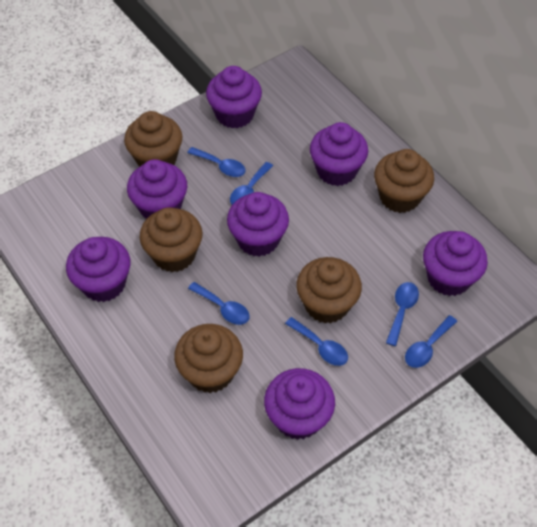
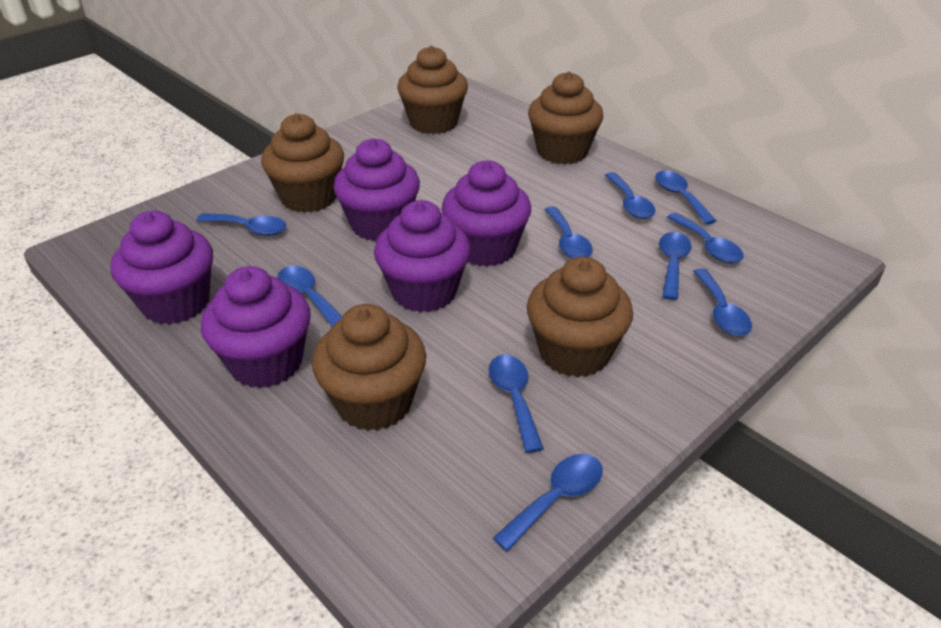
blue spoon: [187,147,246,177] [188,282,250,325] [230,162,273,205] [285,317,348,366] [386,282,419,346] [405,315,457,368] = 6 -> [196,213,286,236] [277,266,342,326] [489,355,544,453] [493,454,603,551] [544,206,593,259] [605,172,655,219] [655,171,716,224] [659,232,691,300] [667,213,744,263] [693,268,752,336] = 10
purple cupcake: [66,237,131,302] [127,159,187,219] [206,66,262,128] [227,192,289,257] [264,368,335,440] [310,122,368,186] [423,231,488,296] = 7 -> [111,211,213,325] [201,266,311,388] [333,138,420,241] [374,200,471,313] [442,161,531,267] = 5

